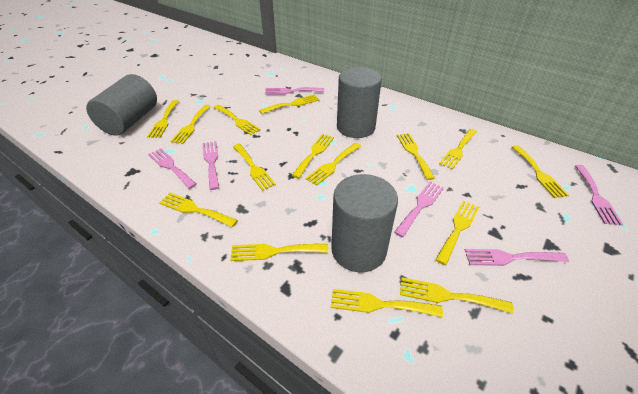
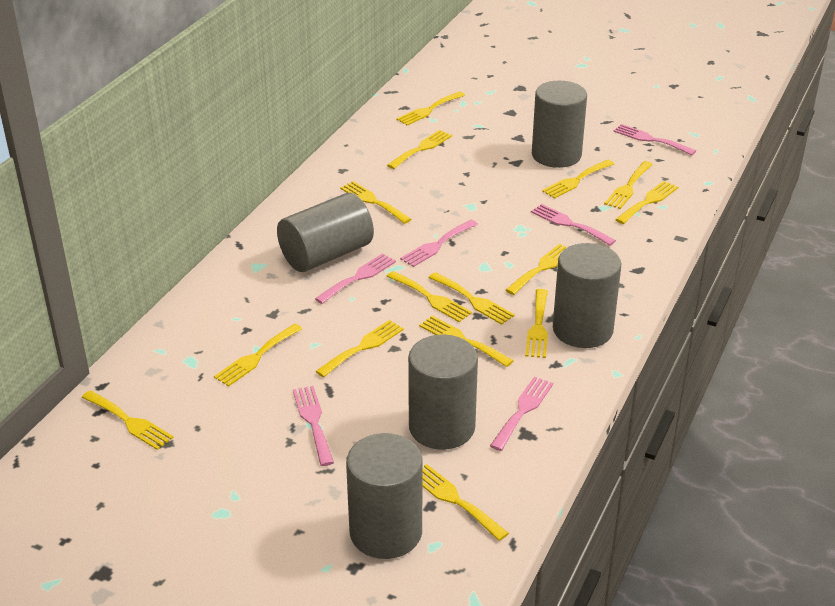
grey cylinder: [86,74,157,136] [331,174,398,272] [337,67,382,138] = 3 -> [277,193,374,272] [346,433,423,559] [408,335,478,450] [532,81,587,168] [553,243,621,348] = 5

